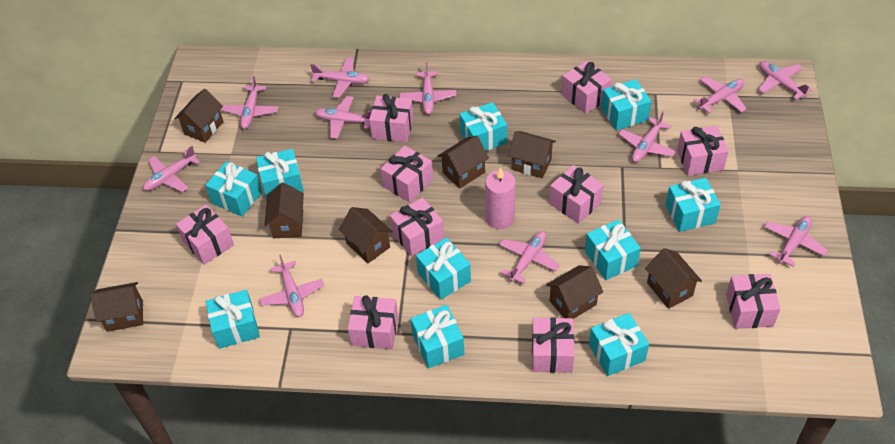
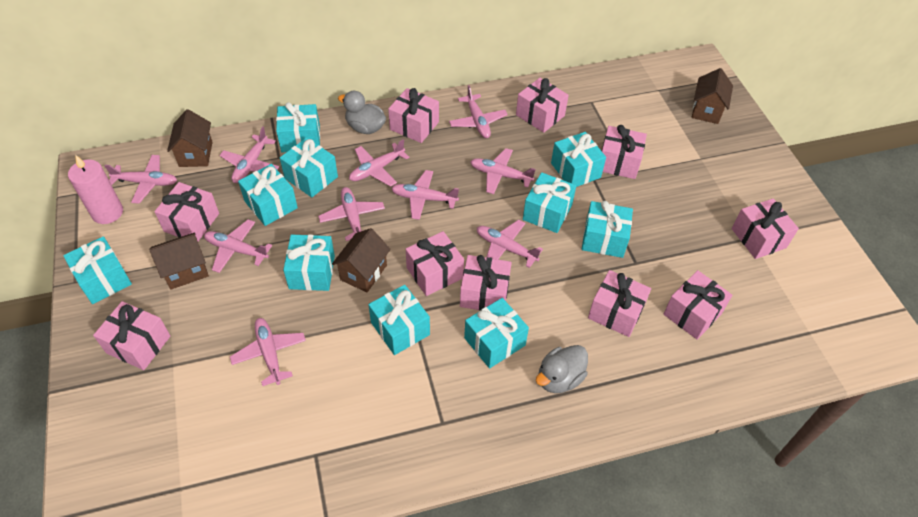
brown house: [90,282,143,332] [174,89,223,143] [264,182,304,238] [339,207,393,263] [438,135,489,189] [509,131,556,178] [546,265,603,319] [645,248,702,309] = 8 -> [149,233,209,290] [167,109,212,167] [332,228,391,292] [692,68,733,124] = 4
grey duck: none = 0 -> [338,91,386,134] [536,345,588,393] = 2
pink plane: [143,146,200,192] [221,76,278,129] [259,255,324,317] [310,58,370,98] [315,96,372,139] [400,62,456,115] [499,231,560,284] [619,111,676,162] [693,76,747,114] [758,61,812,100] [764,216,828,267] = 11 -> [104,155,177,204] [204,219,272,273] [219,127,279,183] [230,318,306,386] [318,187,385,241] [349,139,410,187] [391,170,459,220] [449,85,508,138] [470,148,536,194] [477,219,543,268] = 10

